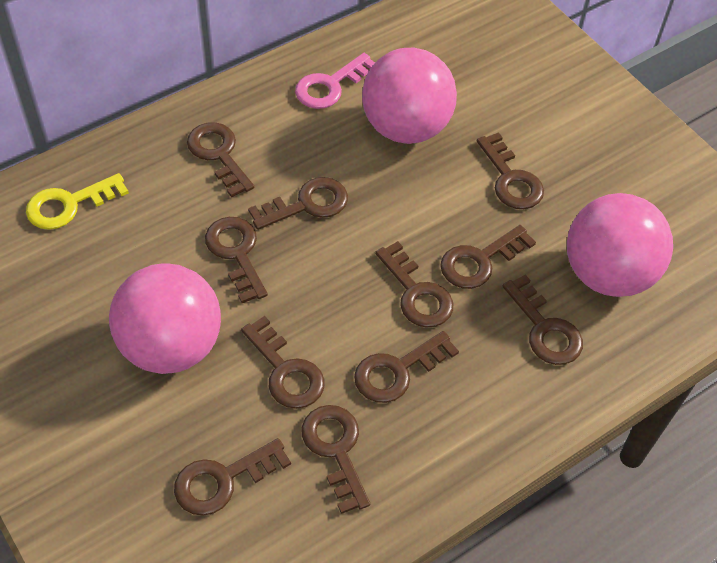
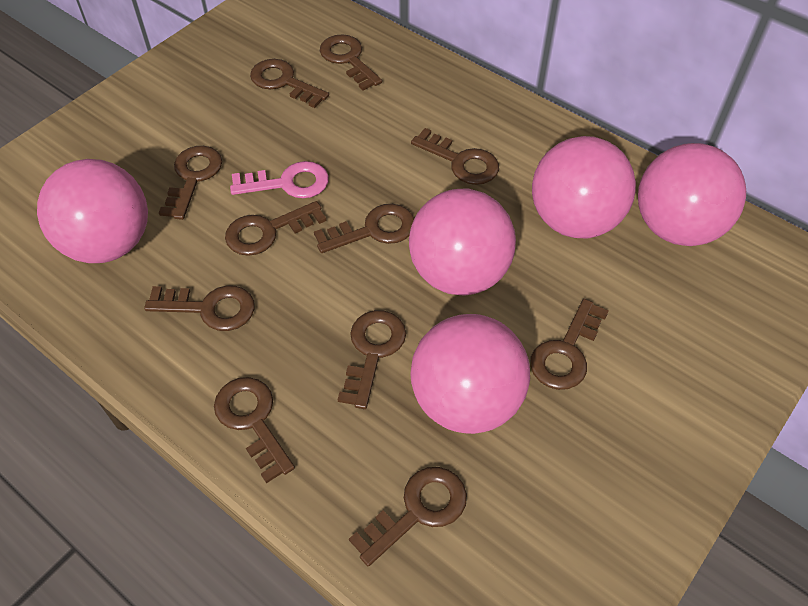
pink ball: [109,263,221,374] [362,48,457,144] [567,193,673,297] = 3 -> [37,159,148,263] [409,189,516,296] [410,314,530,434] [532,136,636,238] [638,143,746,246] = 5
yellow key: [26,173,129,230] = 1 -> none = 0

